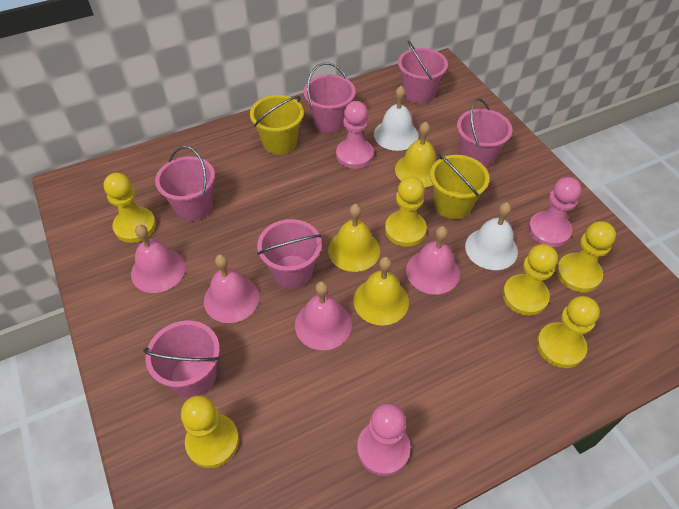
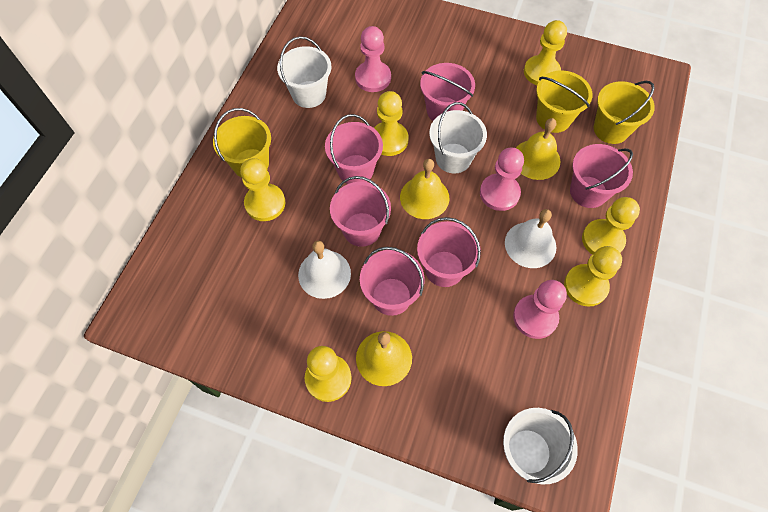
pink bell: [131,225,185,293] [204,254,260,323] [295,281,352,350] [406,226,460,294] = 4 -> none = 0
white bucket: none = 0 -> [277,36,331,108] [429,102,487,173] [503,408,578,485] = 3
yellow bucket: [250,95,304,155] [430,154,489,219] = 2 -> [213,108,271,178] [536,70,592,133] [594,81,655,144] = 3

